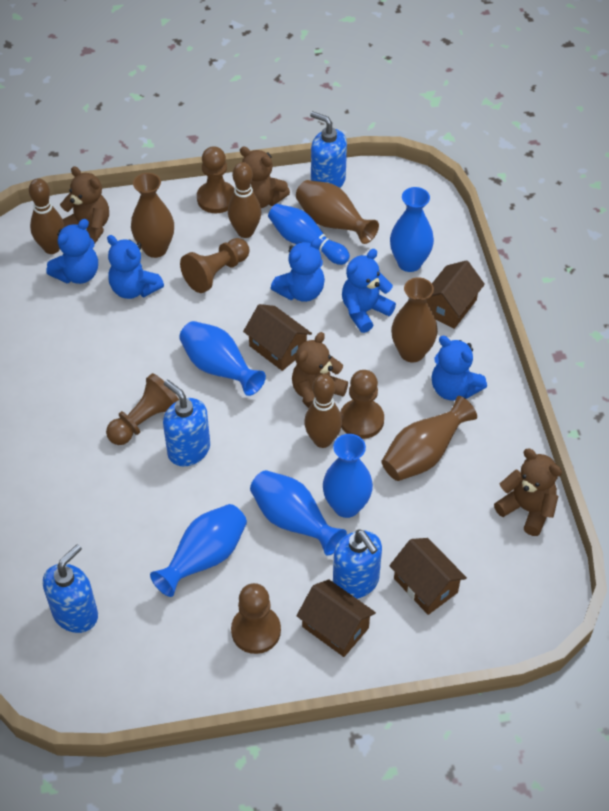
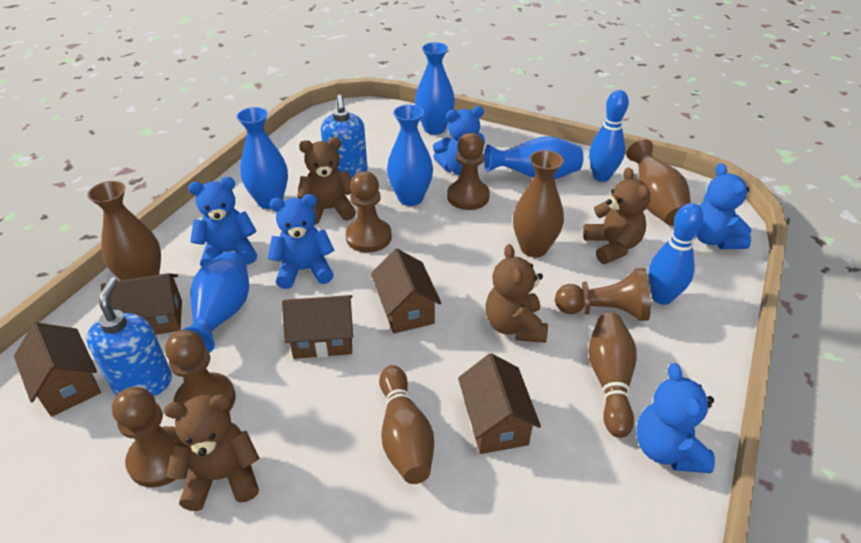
blue bowling pin: [268,204,350,265] = 1 -> [589,90,629,182] [648,203,704,305] = 2
blue soap dispenser: [43,544,98,633] [163,379,210,466] [310,111,347,188] [333,529,382,599] = 4 -> [86,277,172,396] [321,95,368,179] = 2
brown bowling pin: [29,178,65,254] [228,162,261,238] [304,374,342,448] = 3 -> [379,365,434,484] [588,313,637,438] = 2
brown house: [243,304,312,371] [296,579,376,657] [389,538,467,615] [426,260,485,329] = 4 -> [14,322,101,417] [100,273,182,335] [282,295,353,359] [371,249,441,334] [458,353,541,454] = 5
brown vase: [131,173,174,258] [296,180,379,244] [381,396,477,481] [391,277,438,362] = 4 -> [87,181,161,280] [513,150,564,257] [627,139,691,226] = 3

